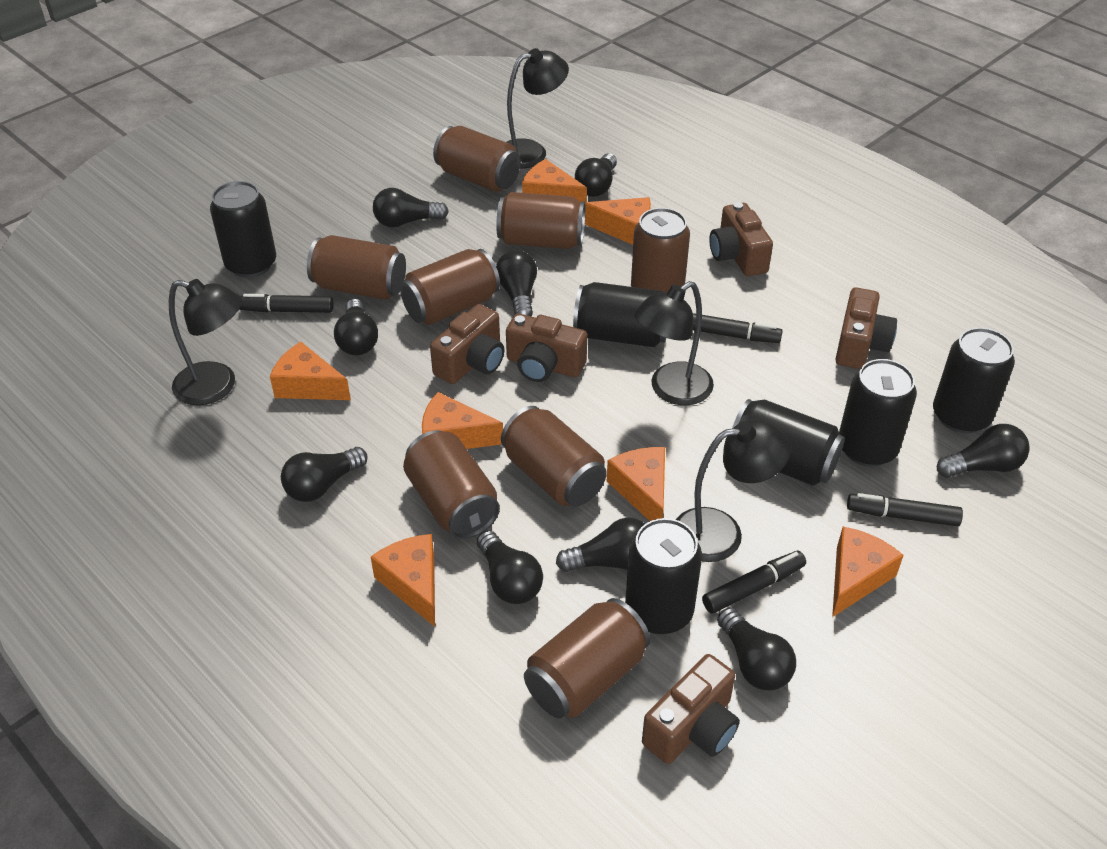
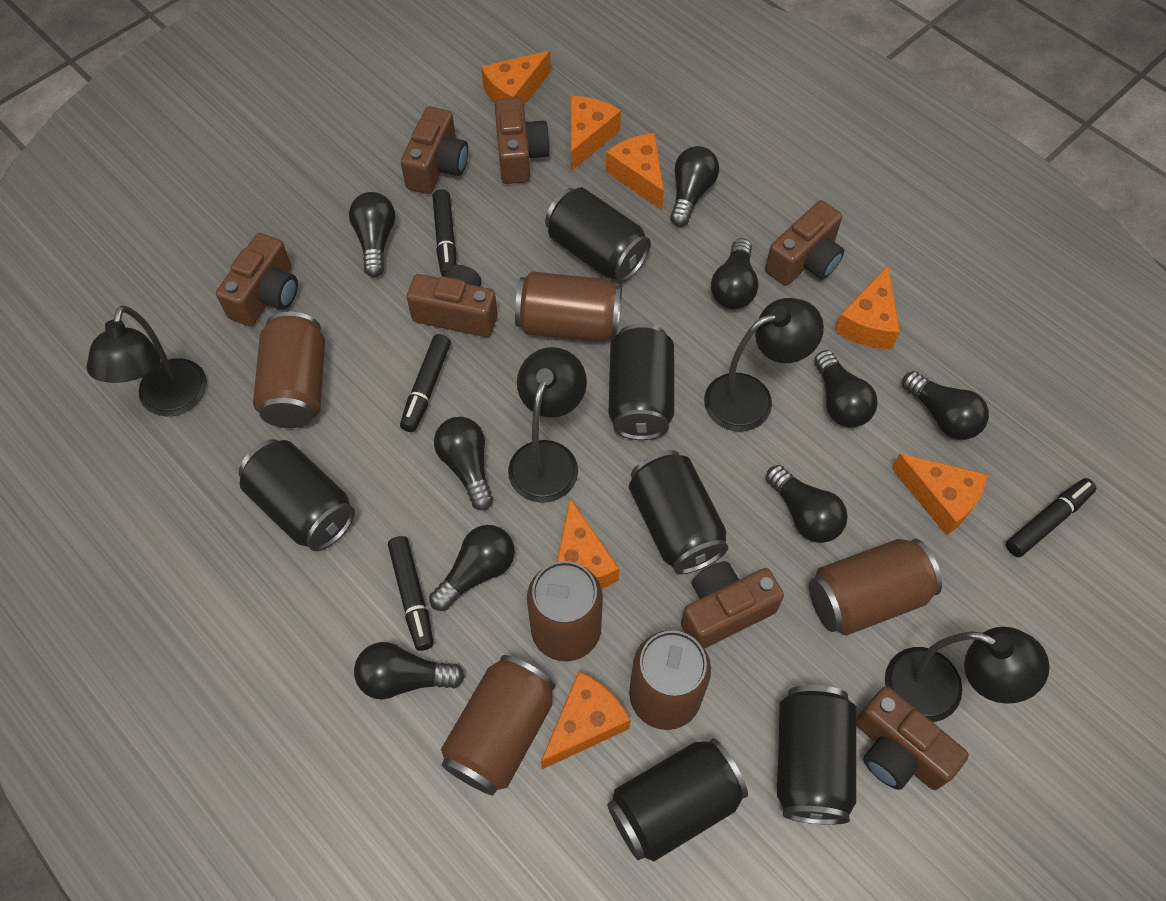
brown camera: [430,304,504,384] [506,314,587,382] [642,654,740,764] [709,202,773,276] [836,287,897,369] = 5 -> [216,233,298,326] [401,106,468,194] [407,265,498,337] [494,97,550,184] [681,561,784,649] [765,200,844,286] [856,687,969,790] = 7
brown can: [307,235,406,300] [400,249,500,325] [403,430,500,539] [433,126,521,192] [496,192,585,249] [501,406,607,507] [524,598,650,719] [631,208,690,292] = 8 -> [253,312,325,428] [441,655,556,795] [515,272,622,342] [527,561,603,661] [629,630,711,730] [809,539,942,636] = 6

